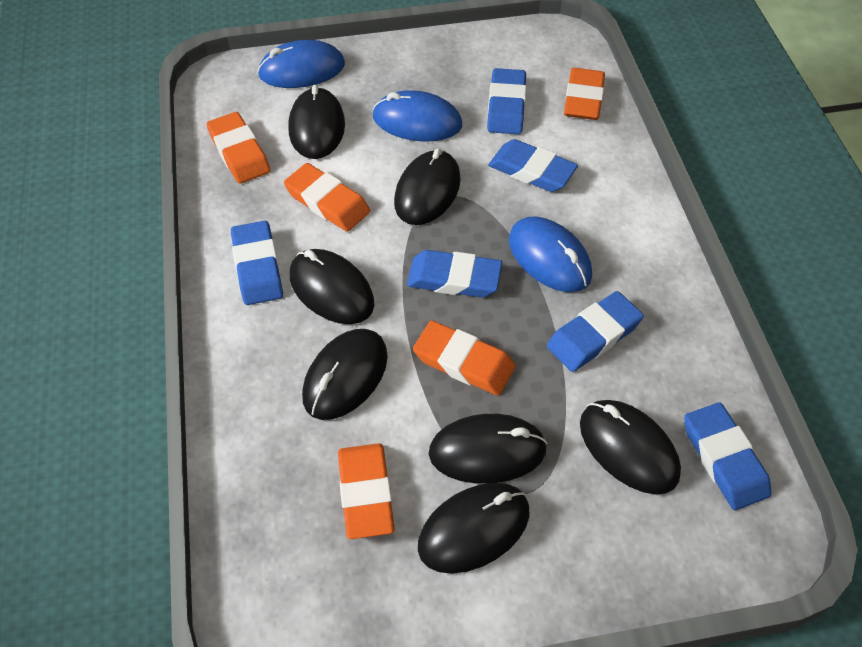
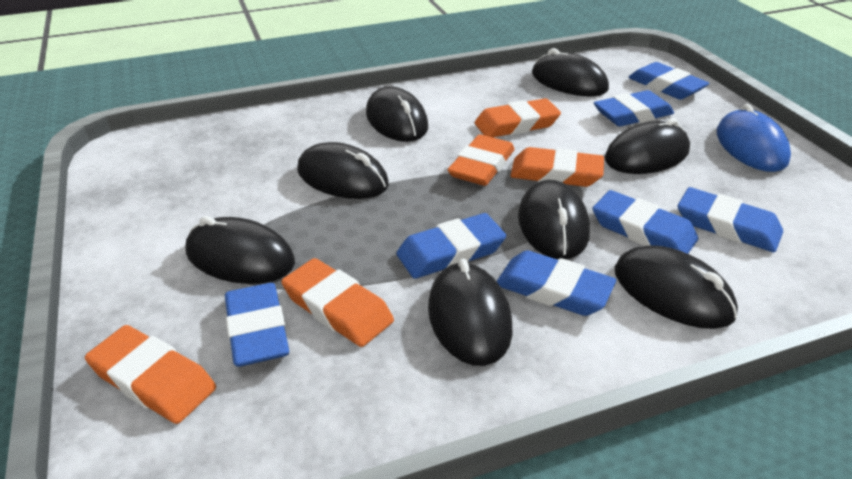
black mouse: [288,85,345,159] [290,249,374,324] [302,329,388,420] [394,148,461,225] [418,483,530,574] [429,414,548,484] [580,400,681,495] = 7 -> [185,216,295,284] [297,142,389,199] [366,86,428,142] [428,259,512,366] [518,180,590,259] [532,48,609,96] [605,118,690,174] [615,245,738,329] = 8
blue eraser: [231,221,283,305] [407,250,502,297] [487,68,527,134] [488,139,578,192] [547,291,644,372] [684,402,771,510] = 6 -> [225,283,289,367] [396,213,506,279] [496,250,616,316] [592,190,698,254] [594,90,674,126] [628,62,709,100] [677,187,783,252] = 7
blue mouse: [257,40,345,88] [373,90,462,141] [509,216,592,292] = 3 -> [717,104,791,172] = 1

